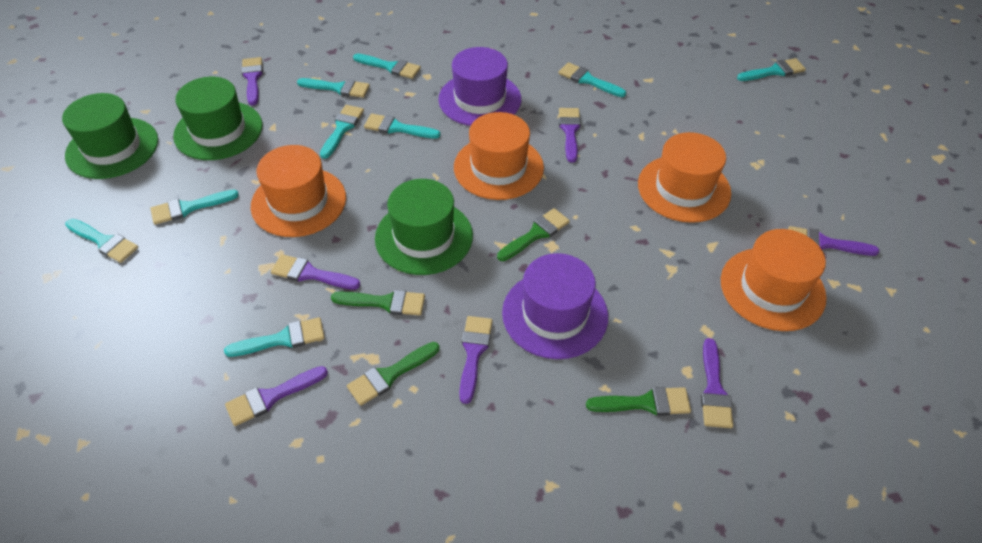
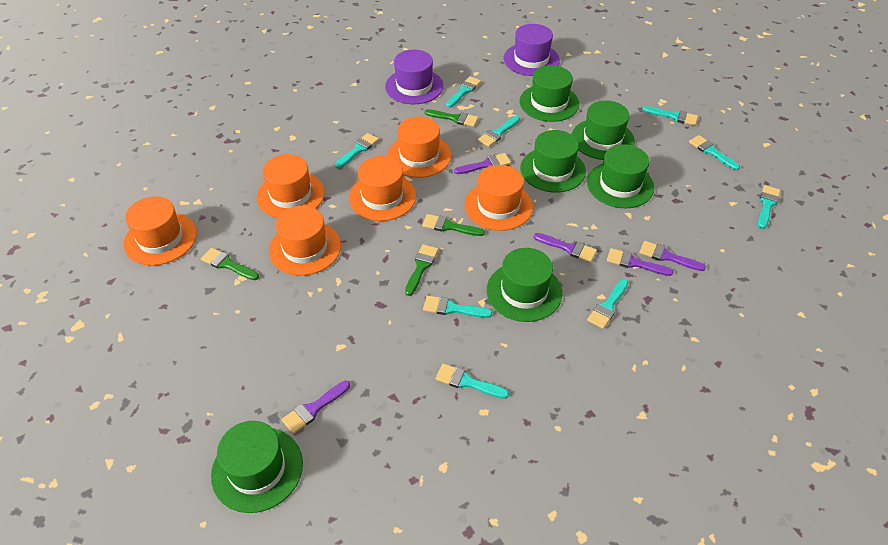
green hat: [62,93,158,179] [173,77,262,160] [375,179,473,275] = 3 -> [211,421,303,513] [487,248,562,322] [520,65,579,122] [520,130,586,193] [572,100,635,160] [587,144,654,208] = 6
orange hat: [251,145,346,237] [454,112,544,200] [638,132,731,223] [721,229,827,331] = 4 -> [124,196,197,266] [257,154,325,218] [269,206,341,276] [349,156,416,221] [387,117,451,178] [465,165,533,231] = 6
purple brush: [225,366,328,426] [241,57,263,106] [271,254,360,290] [459,316,493,404] [559,108,581,163] [701,338,733,428] [788,226,880,256] = 7 -> [282,381,350,434] [454,153,511,174] [534,233,597,262] [607,248,674,276] [639,241,706,271] = 5

